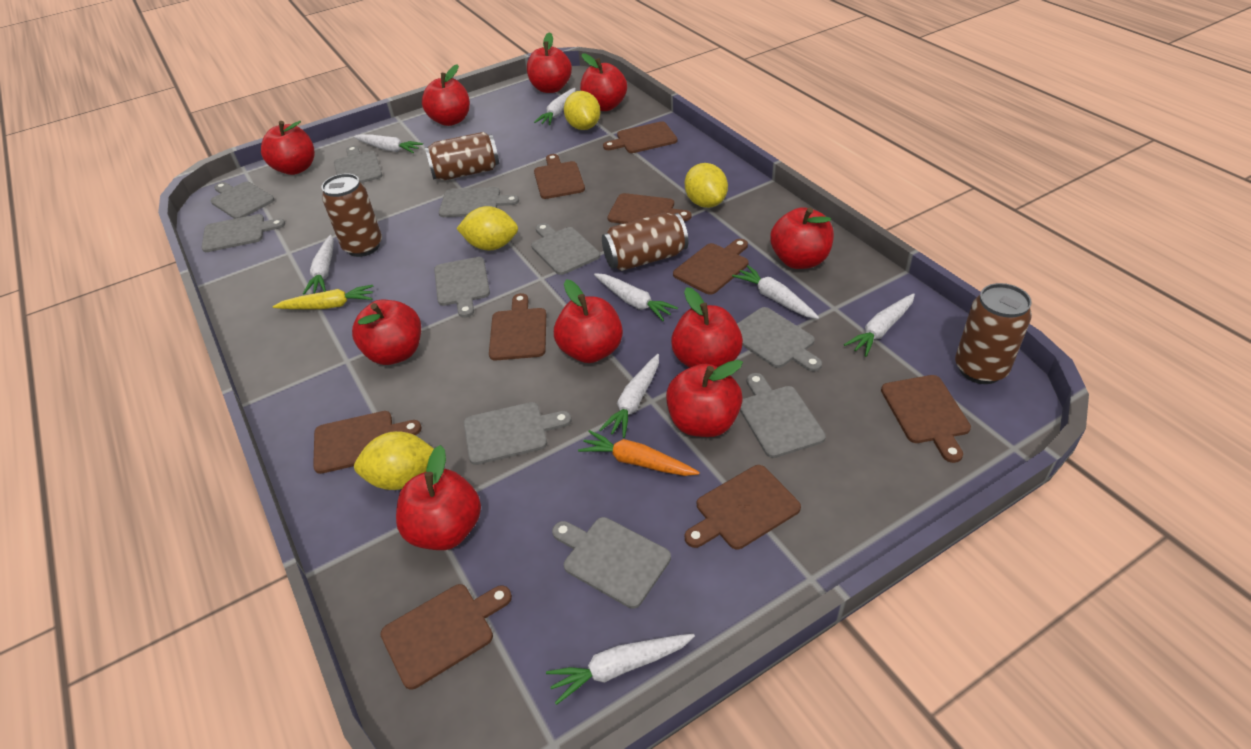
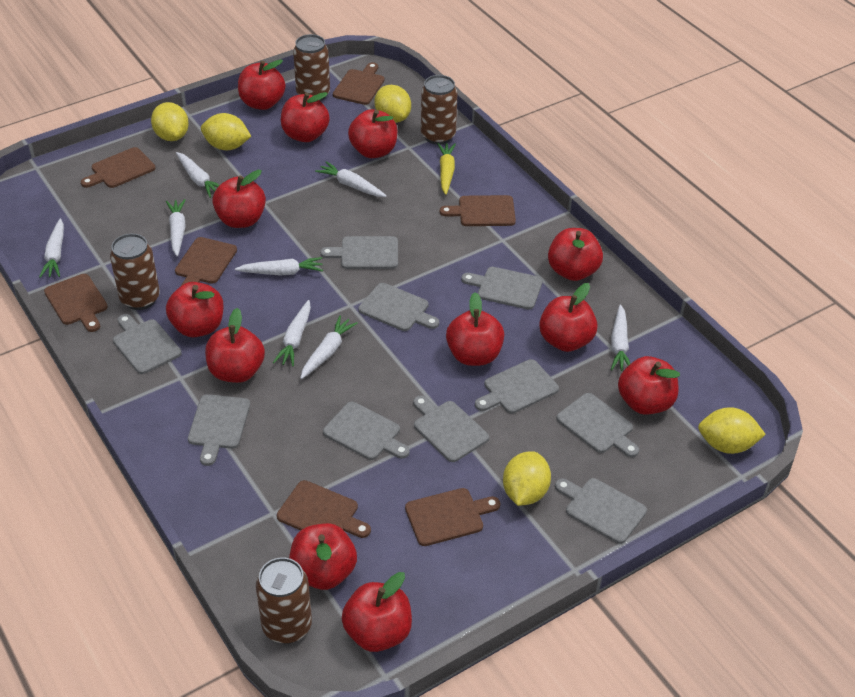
brown cutting board: [313,411,422,474] [380,584,512,690] [489,293,546,360] [534,154,585,199] [603,121,677,153] [607,193,691,224] [673,239,749,295] [685,465,801,549] [881,375,971,463] = 9 -> [44,274,108,332] [81,147,156,188] [175,237,237,286] [277,480,371,538] [333,62,385,105] [405,488,500,546] [440,195,516,226] = 7
orange carrot: [578,430,700,476] = 1 -> none = 0
red apple: [261,121,315,175] [352,300,421,365] [396,445,481,550] [422,64,470,126] [527,32,572,93] [554,279,623,363] [580,53,627,111] [666,360,743,437] [671,287,743,367] [770,207,834,269] = 10 -> [166,282,224,337] [205,308,265,383] [212,170,266,228] [238,59,285,110] [281,92,330,142] [289,523,357,590] [341,572,412,652] [348,109,397,158] [446,292,504,366] [539,283,598,352] [548,228,603,281] [618,356,680,415] = 12
yellow lemon: [354,431,434,490] [456,206,518,250] [564,91,600,130] [685,163,728,208] = 4 -> [151,102,189,141] [201,113,251,150] [375,85,411,123] [503,451,551,506] [698,407,766,454] = 5

